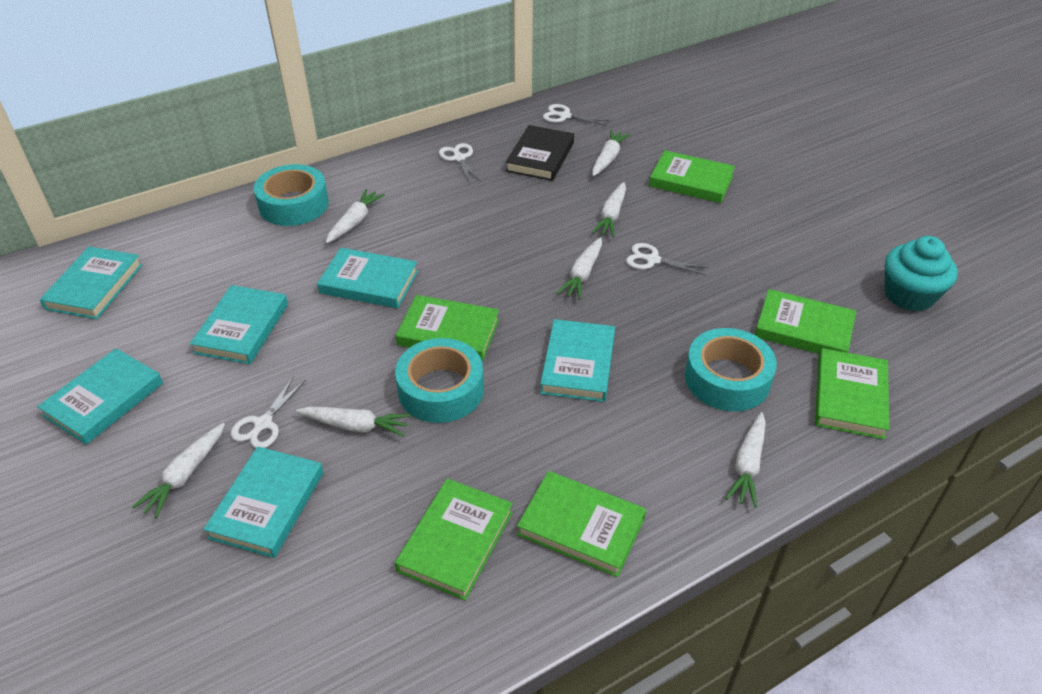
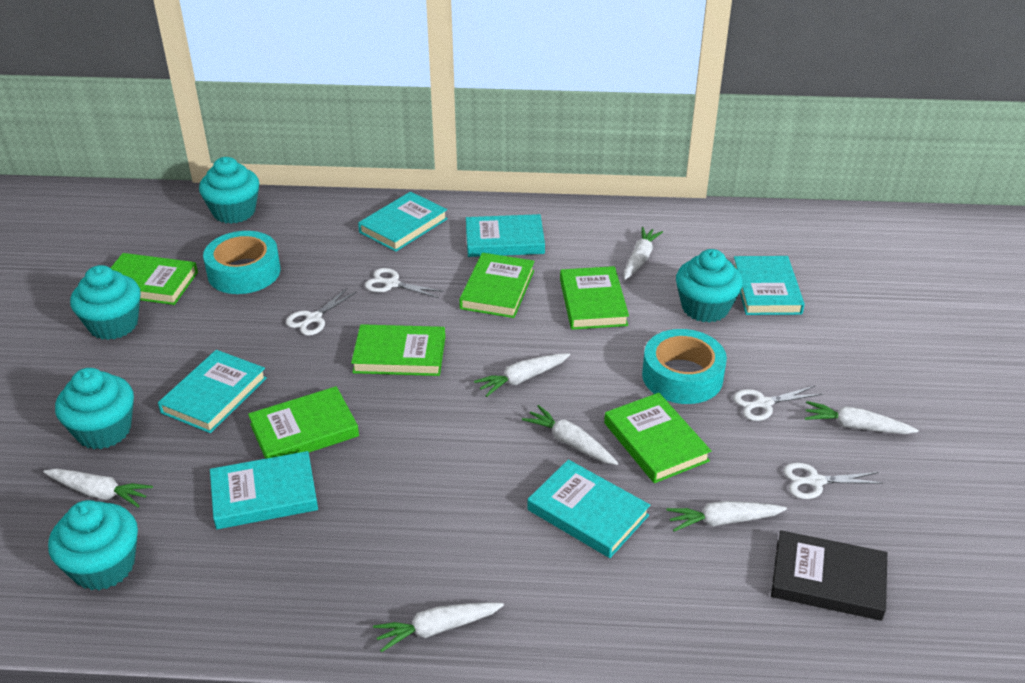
turquoise cupcake: [885,236,958,312] = 1 -> [48,500,138,590] [55,368,134,449] [70,265,141,340] [199,157,259,224] [676,249,743,323] = 5
turquoise tape: [254,164,329,226] [395,338,484,423] [685,328,777,411] = 3 -> [203,231,281,294] [642,329,727,404] = 2

